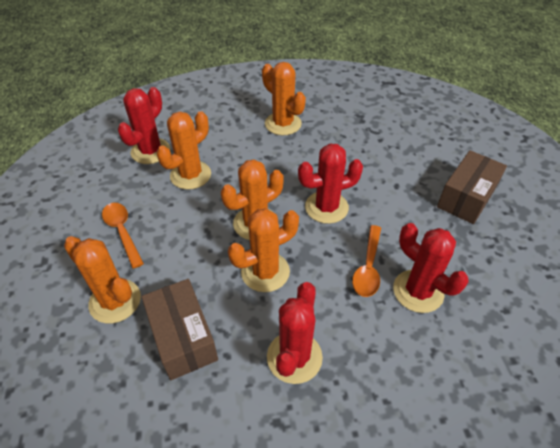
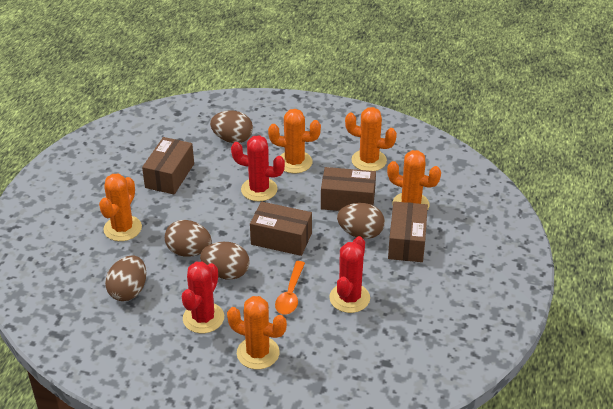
brown box: [141,279,218,380] [437,150,507,224] = 2 -> [142,137,194,194] [250,202,312,256] [321,167,376,211] [388,201,428,262] = 4
brown egg: none = 0 -> [105,255,146,301] [165,220,212,257] [200,242,250,280] [210,110,253,143] [337,203,385,239] = 5
orange spoon: [102,203,144,269] [352,225,381,297] = 2 -> [275,261,305,315] = 1
red cactus: [118,87,170,164] [267,282,323,384] [298,143,363,224] [393,223,469,313] = 4 -> [182,262,224,333] [231,135,285,201] [329,236,370,313] = 3

